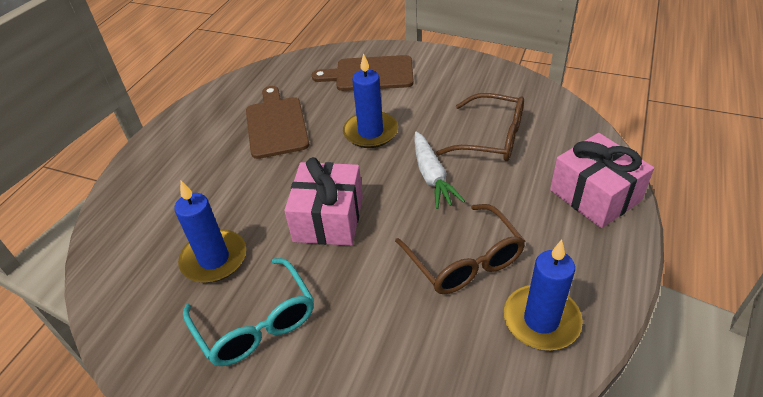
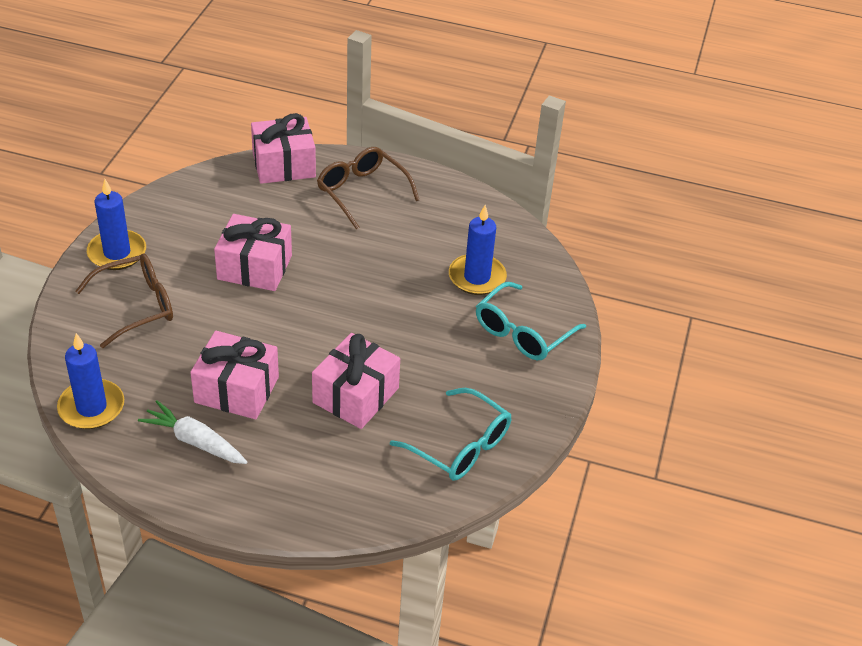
brown cutting board: [246,86,309,159] [312,55,414,91] = 2 -> none = 0
pink gift: [284,157,363,246] [550,133,654,228] = 2 -> [190,331,279,419] [214,214,292,291] [251,113,316,184] [312,333,400,429] = 4
turquoise glasses: [183,258,314,366] = 1 -> [390,388,511,481] [476,282,586,360] = 2

